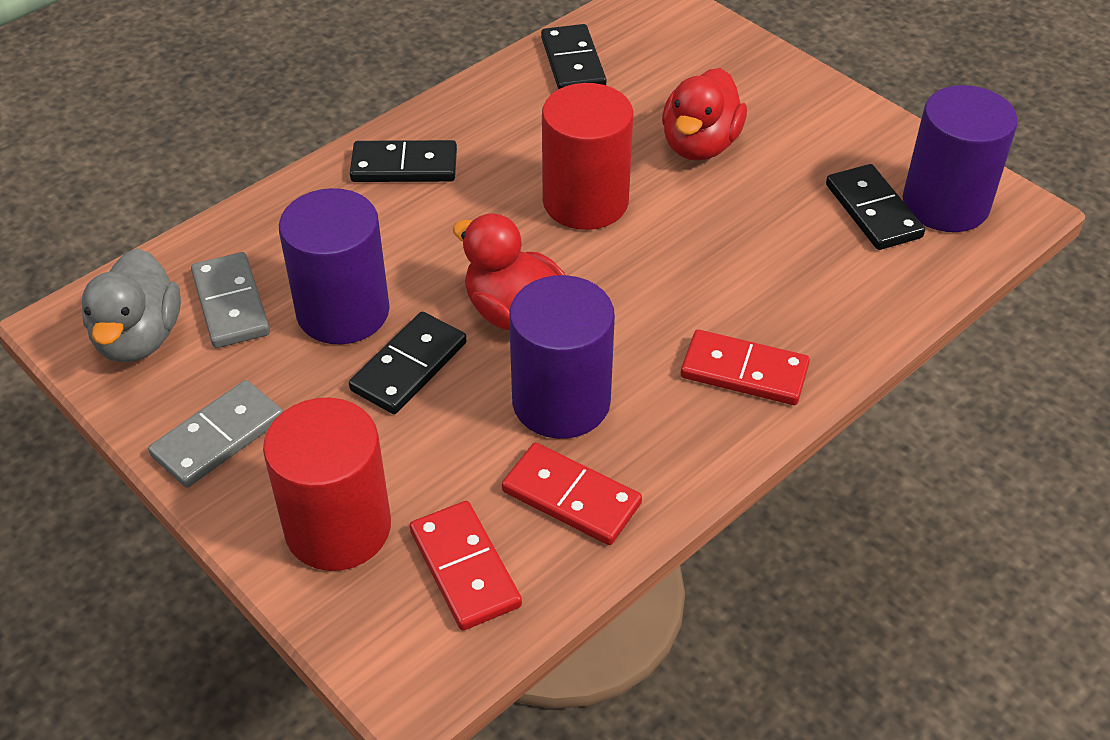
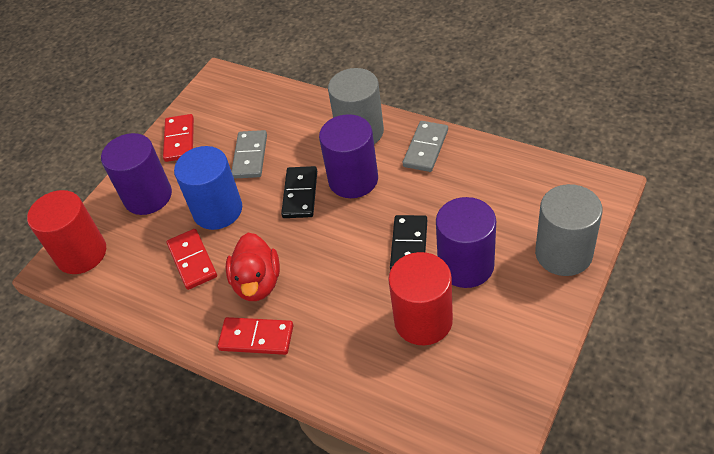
black domino: [349,312,467,414] [350,140,457,182] [541,24,606,89] [826,164,925,250] = 4 -> [281,166,317,218] [390,215,427,270] = 2
blue cylinder: none = 0 -> [174,146,242,230] = 1
grey cylinder: none = 0 -> [328,68,384,144] [535,184,603,276] = 2
grey duck: [82,248,181,362] = 1 -> none = 0
red duck: [453,213,565,330] [662,68,747,161] = 2 -> [226,233,280,301] = 1

